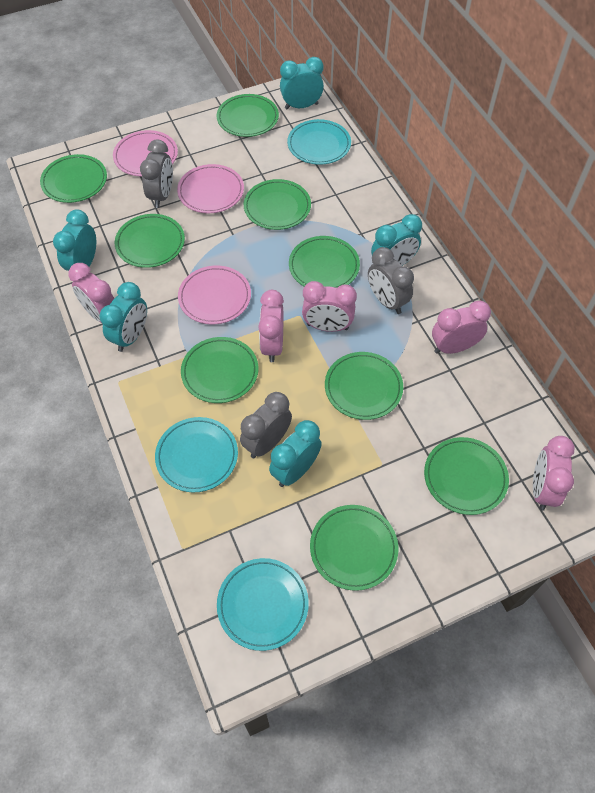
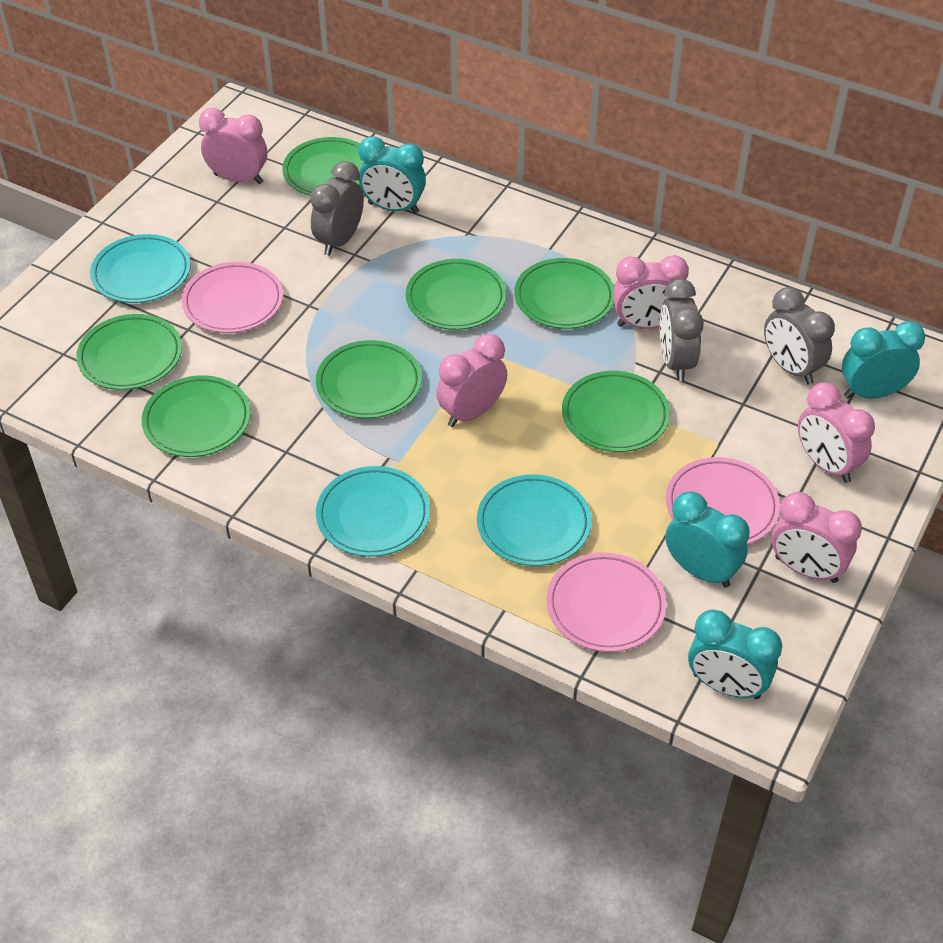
green plate: [40,154,107,203] [115,214,185,268] [181,337,258,403] [217,94,279,137] [244,179,311,230] [289,236,360,288] [310,505,398,591] [325,352,403,420] [424,437,509,515] = 9 -> [76,314,182,390] [141,375,251,457] [282,137,364,196] [316,340,422,419] [406,259,506,330] [514,258,614,329] [562,371,670,452] = 7
turquoise clock: [53,209,96,271] [100,282,147,352] [269,420,322,487] [280,57,324,109] [371,214,422,266] = 5 -> [358,136,426,214] [665,491,750,588] [688,610,782,699] [842,321,925,399] = 4

